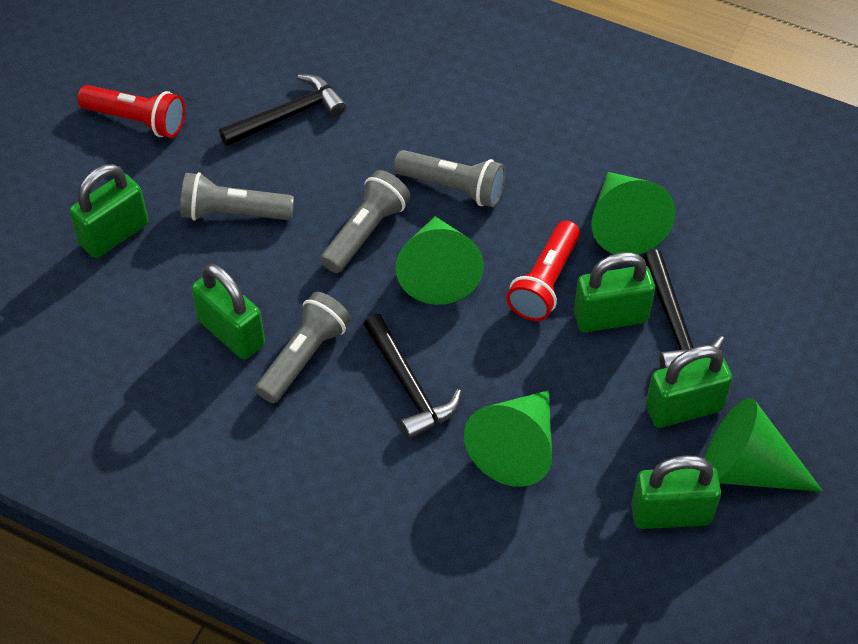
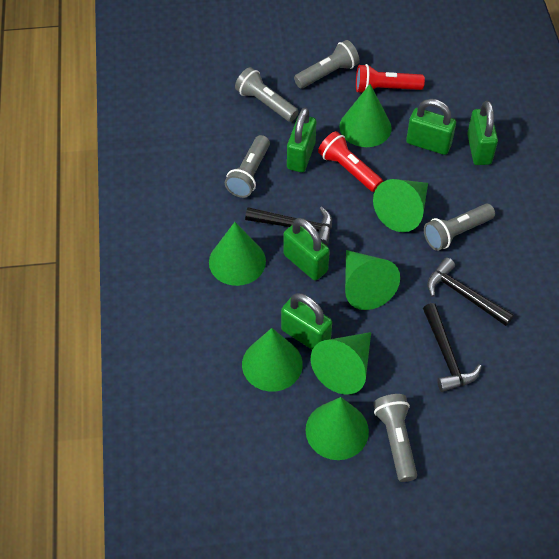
green cone: [396,216,484,305] [464,390,552,487] [592,172,675,255] [705,398,823,492] = 4 -> [209,222,266,286] [242,328,303,392] [305,397,369,460] [311,332,371,395] [339,84,392,147] [345,250,400,310] [373,179,428,232] = 7
grey flashlight: [180,172,294,221] [255,292,351,403] [320,170,410,273] [394,150,506,207] = 4 -> [225,135,270,198] [235,67,299,122] [294,40,360,89] [373,394,417,482] [424,204,495,251] = 5

